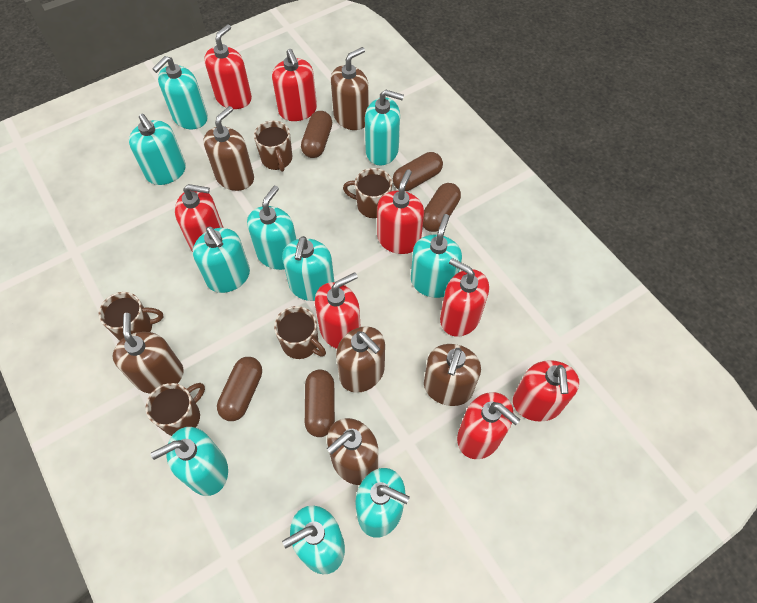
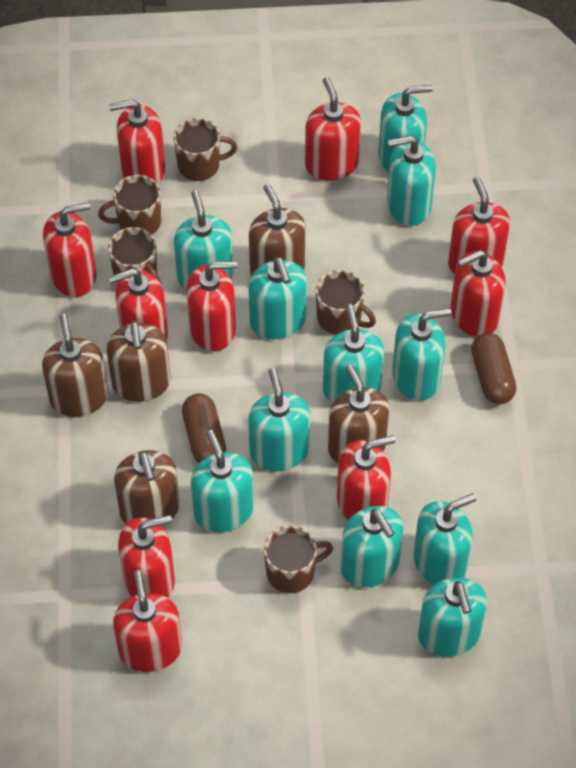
brown capsule: [217,357,262,421] [301,111,332,158] [305,369,335,437] [393,152,443,191] [423,183,461,232] = 5 -> [182,393,226,463] [471,333,516,404] = 2
brown soap dispenser: [112,313,184,393] [203,106,254,191] [327,418,378,485] [331,47,369,130] [336,326,385,393] [424,344,481,406] = 6 -> [42,313,108,417] [107,321,171,402] [114,450,180,526] [249,184,306,276] [328,364,389,463] = 5
red soap dispenser: [175,184,224,252] [204,24,252,109] [272,49,317,121] [315,272,361,349] [377,170,424,254] [440,258,489,337] [457,392,520,459] [513,360,579,422] = 8 -> [43,202,96,297] [109,99,165,184] [109,268,168,340] [113,570,182,672] [118,515,175,598] [186,261,237,351] [305,77,361,181] [337,435,395,520] [448,177,510,274] [450,250,506,337] = 10
turquoise soap dispenser: [129,113,186,185] [151,427,228,496] [152,56,208,129] [193,226,250,293] [247,186,297,270] [282,236,334,301] [282,506,345,574] [355,468,410,538] [365,90,404,166] [411,214,462,298] = 10 -> [174,190,234,290] [191,430,254,532] [248,368,310,471] [249,257,307,339] [323,304,384,403] [341,506,403,587] [379,85,433,173] [387,135,436,226] [392,308,452,401] [413,493,476,585] [418,578,487,657] = 11

